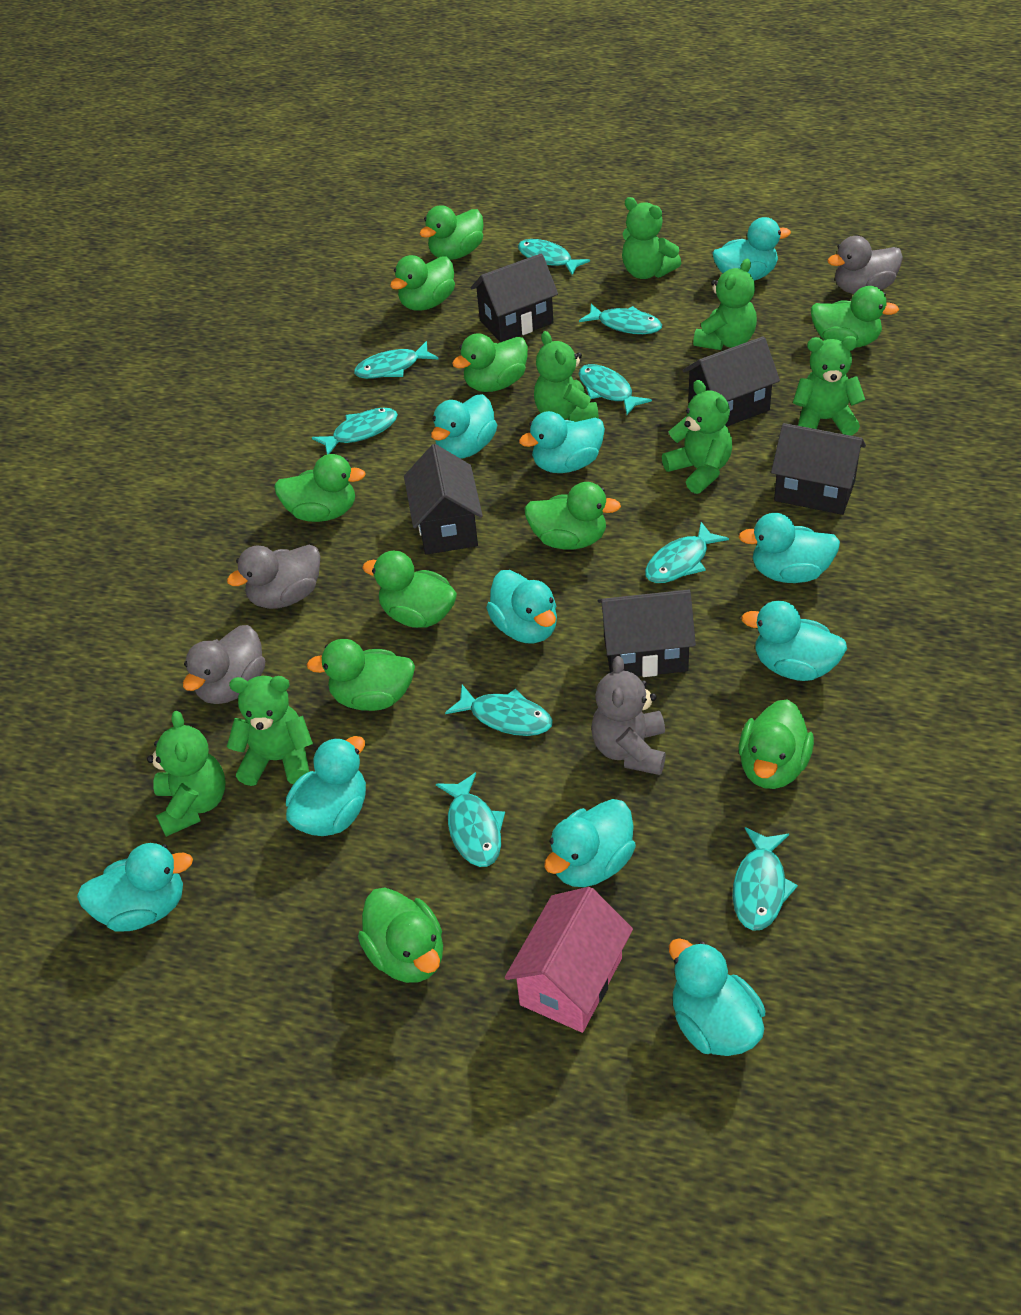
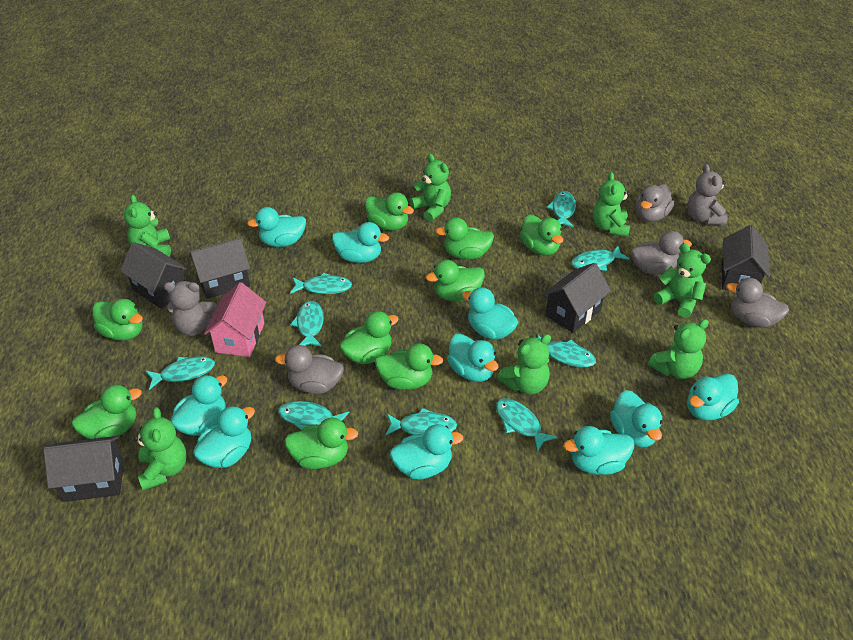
green duck: [274,454,366,522] [307,639,415,711] [358,888,443,983] [362,551,457,628] [390,255,455,311] [420,205,484,260] [452,333,528,392] [524,482,621,549] [739,699,814,789] [811,286,899,347] = 10 -> [72,385,142,439] [92,299,143,341] [284,418,358,469] [339,311,399,364] [365,192,414,231] [375,343,443,390] [426,260,485,301] [435,217,494,260] [520,215,563,256] = 9
grey duck: [183,625,265,704] [227,544,320,609] [827,236,903,294] = 3 -> [275,345,344,394] [631,231,692,275] [636,184,674,222] [726,278,789,328] = 4
grey teddy bear: [591,656,666,775] = 1 -> [164,281,217,336] [687,164,727,225] = 2

